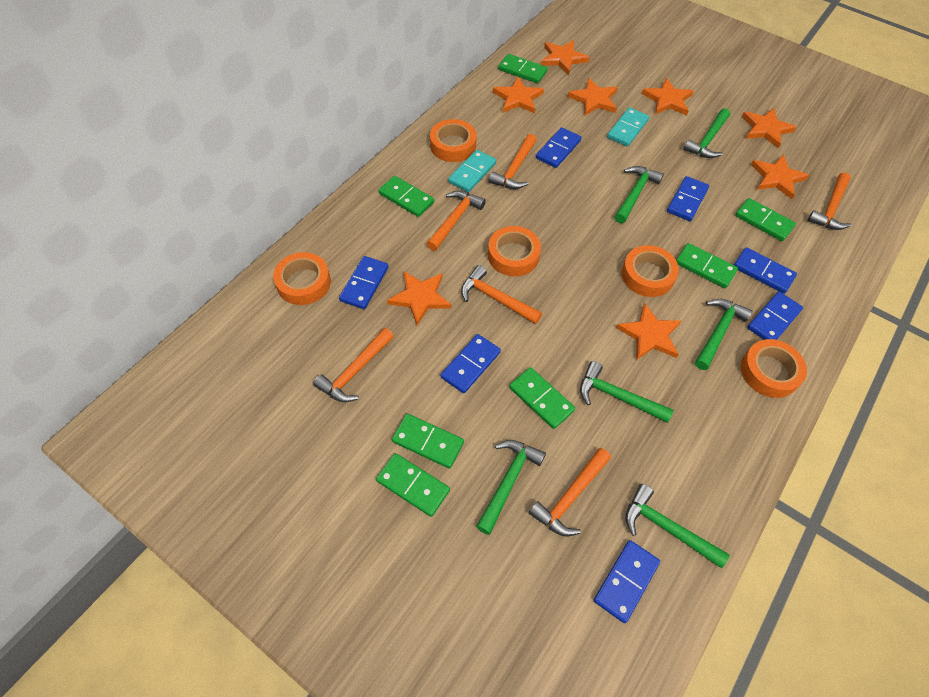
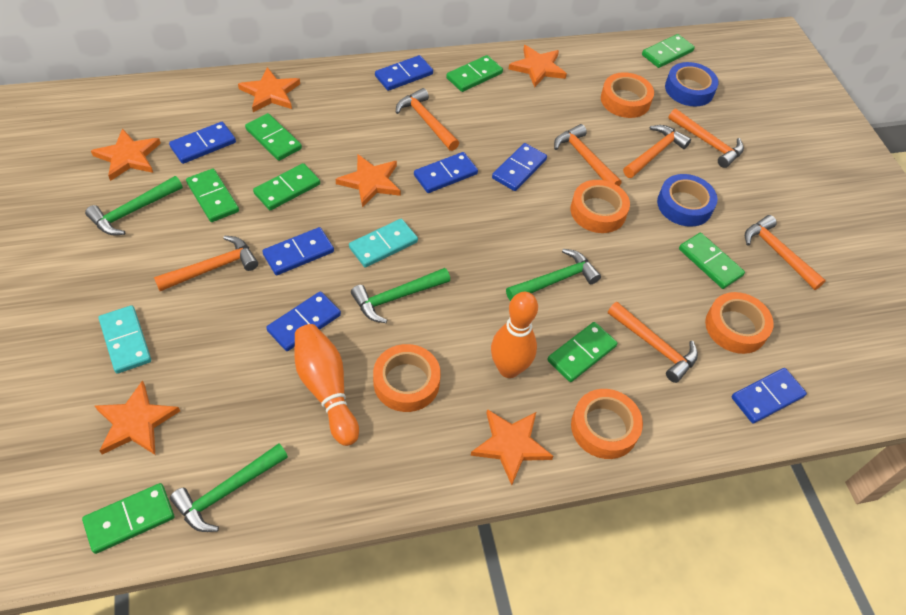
blue tape: none = 0 -> [657,174,718,227] [665,62,719,107] = 2
green domino: [376,453,450,517] [378,176,434,217] [392,414,464,469] [498,54,548,83] [509,367,575,429] [676,243,738,288] [735,198,796,241] = 7 -> [82,483,174,554] [186,169,239,222] [245,113,302,161] [253,163,320,210] [446,55,503,92] [547,322,617,382] [642,34,695,68] [679,233,745,289] = 8
green hammer: [476,440,546,535] [580,361,674,423] [615,166,664,223] [626,484,730,568] [683,108,730,158] [695,299,753,370] = 6 -> [85,176,183,235] [170,443,288,532] [351,268,450,323] [506,249,601,301] = 4
orange bowling pin: none = 0 -> [294,324,359,446] [491,292,538,378] = 2
orange hammer: [313,328,394,402] [427,191,486,251] [461,265,542,324] [489,134,537,189] [529,448,611,536] [807,172,852,230] = 6 -> [154,235,258,291] [396,88,459,151] [554,124,621,186] [608,302,698,383] [623,125,691,178] [668,108,744,168] [745,215,826,290] = 7
orange star: [387,271,451,325] [493,77,544,114] [541,40,590,75] [568,78,618,116] [616,303,681,360] [642,78,694,115] [742,108,797,148] [751,154,809,199] = 8 -> [91,128,161,181] [95,380,180,455] [238,67,300,112] [336,154,401,208] [471,409,553,485] [509,45,567,87] = 6

